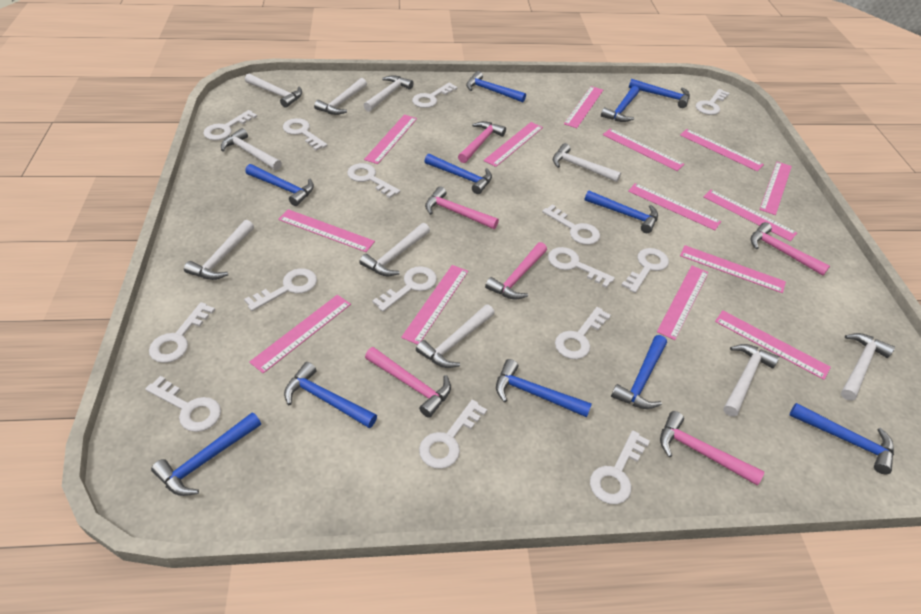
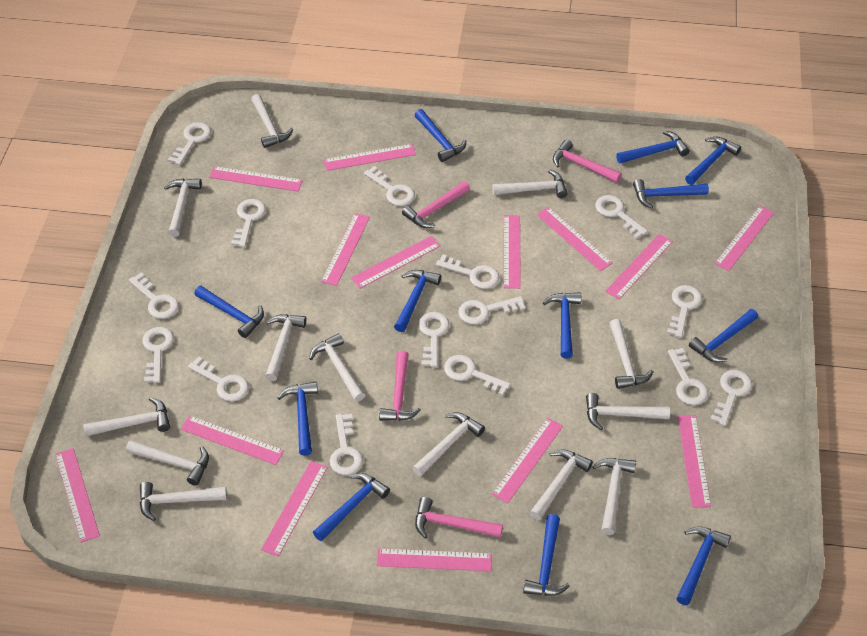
blue hammer: [151,412,261,496] [245,164,314,206] [284,362,377,428] [424,154,492,194] [466,71,526,102] [496,359,592,417] [585,190,658,233] [601,86,639,122] [611,335,667,409] [629,79,690,108] [789,403,894,475] = 11 -> [194,286,264,338] [278,381,318,456] [313,473,390,541] [394,270,441,332] [415,109,466,162] [523,514,569,596] [543,292,581,359] [616,131,689,163] [633,179,709,209] [676,526,731,605] [685,137,741,185] [689,309,758,363] = 12
pink hammer: [365,347,451,418] [425,186,499,229] [458,121,506,163] [485,242,547,300] [660,411,764,485] [750,222,830,276] = 6 -> [379,351,421,421] [402,181,470,228] [415,497,503,539] [553,139,622,183] = 4
white hammer: [184,220,254,280] [221,128,282,170] [245,73,302,108] [314,78,367,115] [359,223,430,276] [363,75,414,112] [416,304,495,368] [553,143,621,182] [723,344,779,417] [841,333,895,401] = 10 -> [83,397,170,437] [126,440,209,486] [140,482,227,521] [164,178,202,237] [251,94,293,148] [265,314,306,381] [309,333,365,402] [412,412,485,476] [492,169,567,198] [530,449,593,520] [586,393,670,430] [592,458,636,535] [609,319,654,389] = 13

